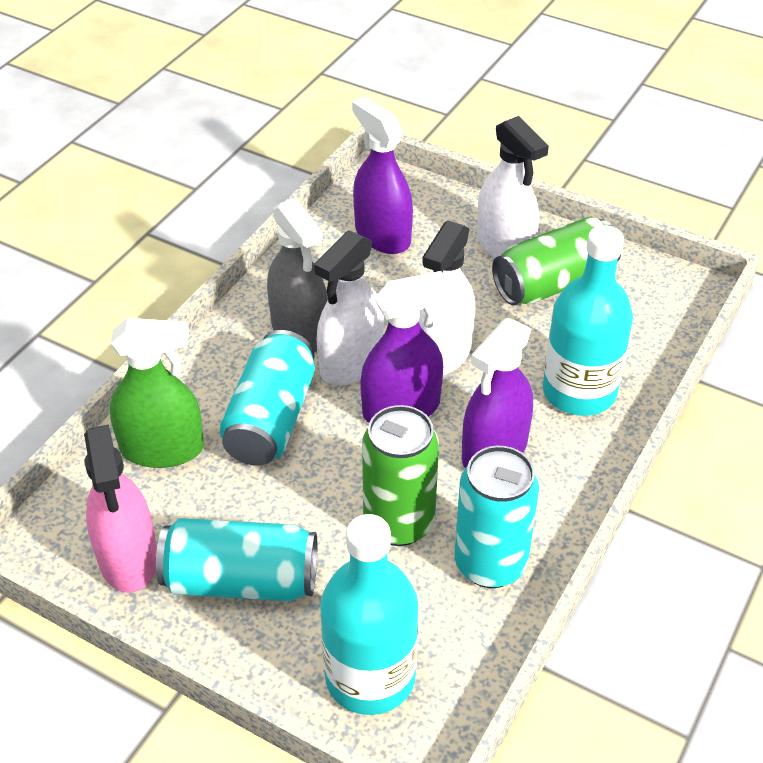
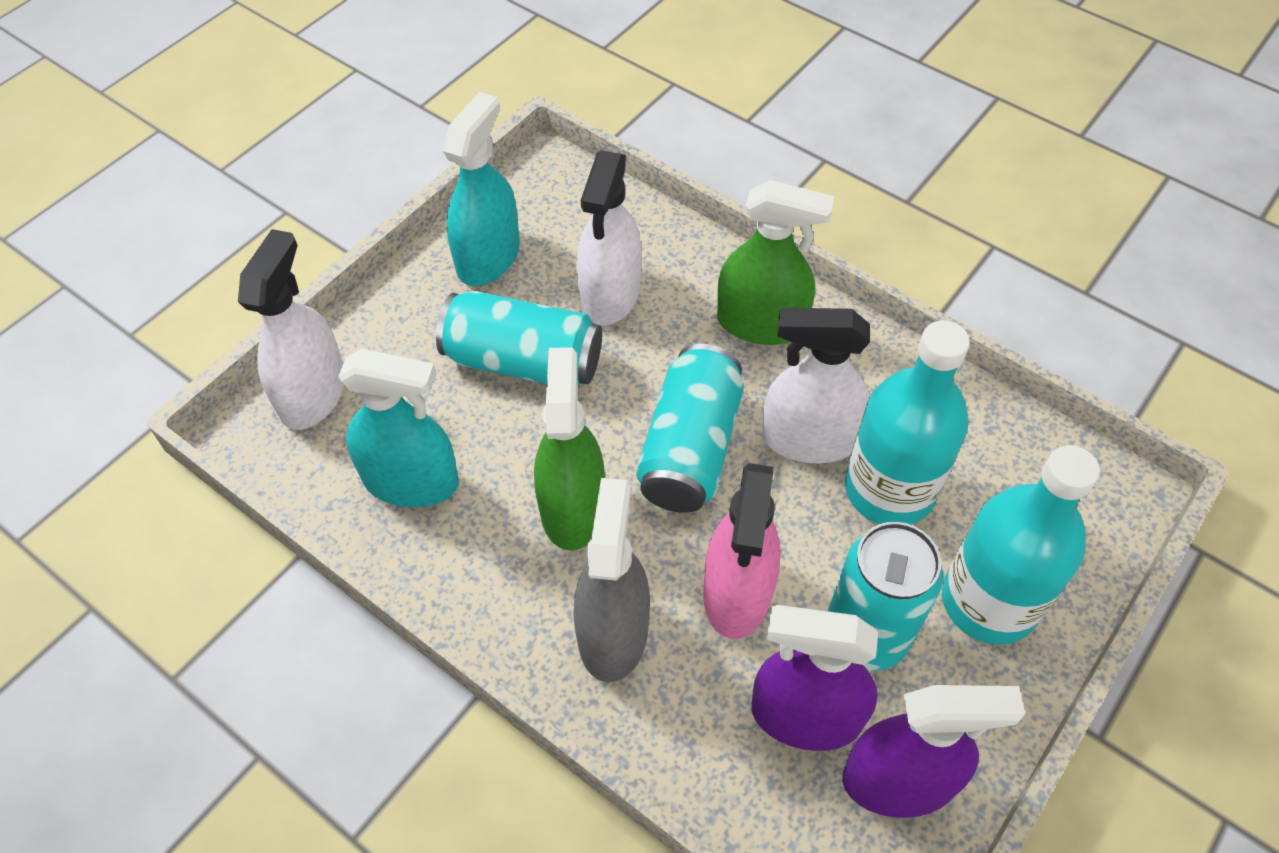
green can: [362,405,439,546] [492,217,621,305] = 2 -> none = 0
green spray bottle: [110,318,204,468] = 1 -> [534,348,605,551] [717,180,834,345] = 2
purple spray bottle: [352,97,413,254] [360,271,449,423] [462,318,533,468] = 3 -> [751,605,878,751] [842,685,1025,818] = 2
turquoise spray bottle: none = 0 -> [338,348,459,507] [443,92,520,286] = 2

